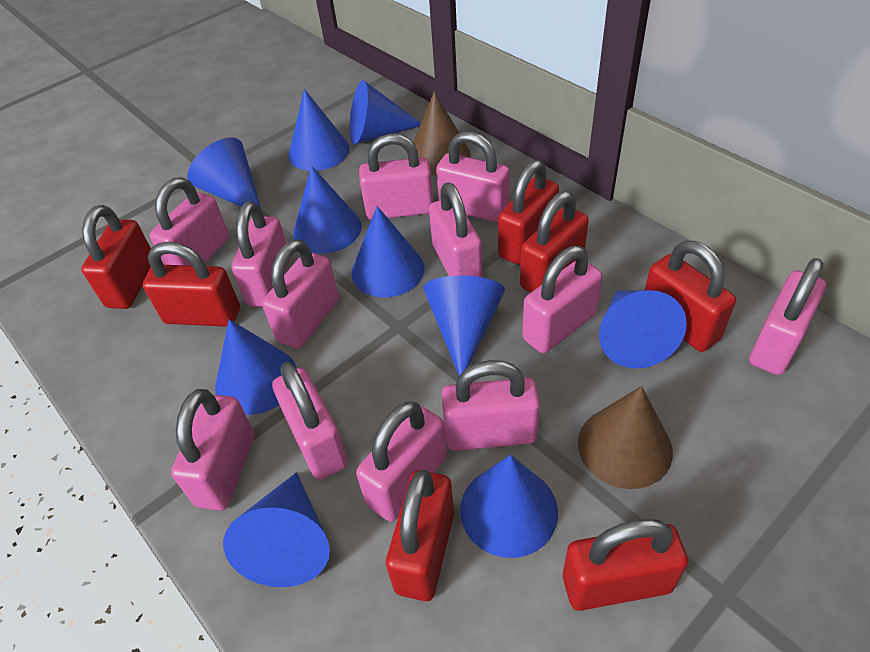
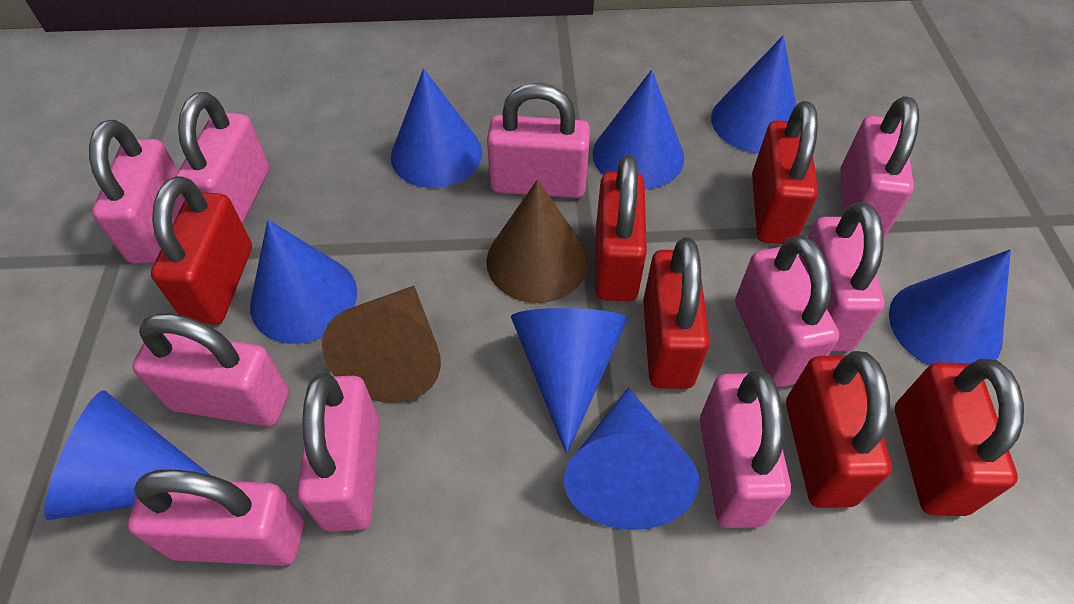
blue cone: [187,137,261,209] [215,319,297,415] [223,472,330,587] [288,89,350,171] [293,166,362,254] [350,80,421,144] [352,206,425,297] [423,276,505,375] [460,455,558,558] [599,290,687,369] = 10 -> [44,390,210,520] [250,220,357,344] [391,68,482,188] [511,308,628,454] [564,388,700,530] [593,70,684,189] [711,35,797,153] [889,249,1011,366] = 8
pink padlock: [150,177,229,266] [171,389,254,511] [232,201,290,307] [262,239,339,349] [272,362,348,480] [356,401,447,522] [359,134,434,220] [429,182,482,277] [436,132,510,223] [441,360,540,451] [522,246,603,353] [749,258,826,375] = 12 -> [89,120,185,264] [128,469,304,566] [132,313,289,427] [175,92,269,224] [297,373,379,531] [487,83,590,198] [700,370,791,528] [735,235,839,387] [799,202,884,351] [840,96,919,237] = 10
red padlock: [81,205,151,309] [143,242,240,327] [386,470,454,601] [498,160,559,265] [520,191,589,293] [563,519,688,611] [645,241,736,352] = 7 -> [151,176,252,325] [595,155,647,301] [643,238,710,389] [752,101,818,244] [786,351,892,508] [895,359,1024,516] = 6

